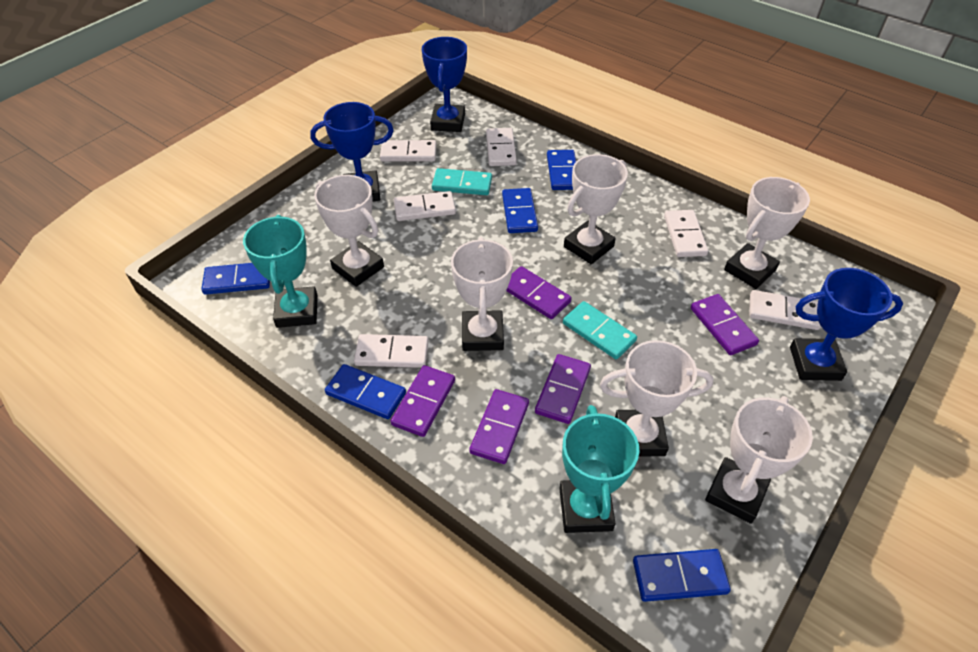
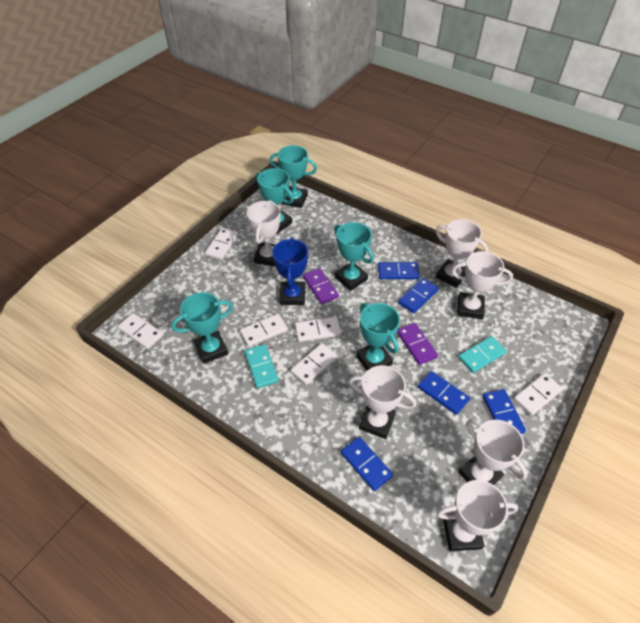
blue trophy: [310,102,394,201] [422,37,467,132] [790,268,903,381] = 3 -> [272,237,308,305] = 1
purple domino: [391,365,455,437] [469,389,529,464] [506,266,572,319] [535,354,591,424] [691,294,759,355] = 5 -> [303,268,339,304] [397,323,438,365] = 2
turquoise trophy: [243,215,318,328] [559,405,639,533] = 2 -> [171,292,233,364] [256,168,294,234] [270,145,317,208] [334,222,374,291] [356,303,400,371] = 5

